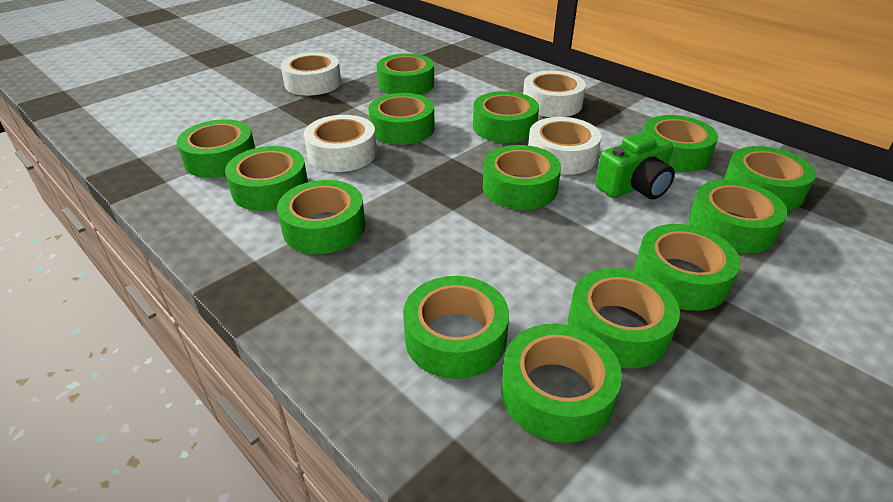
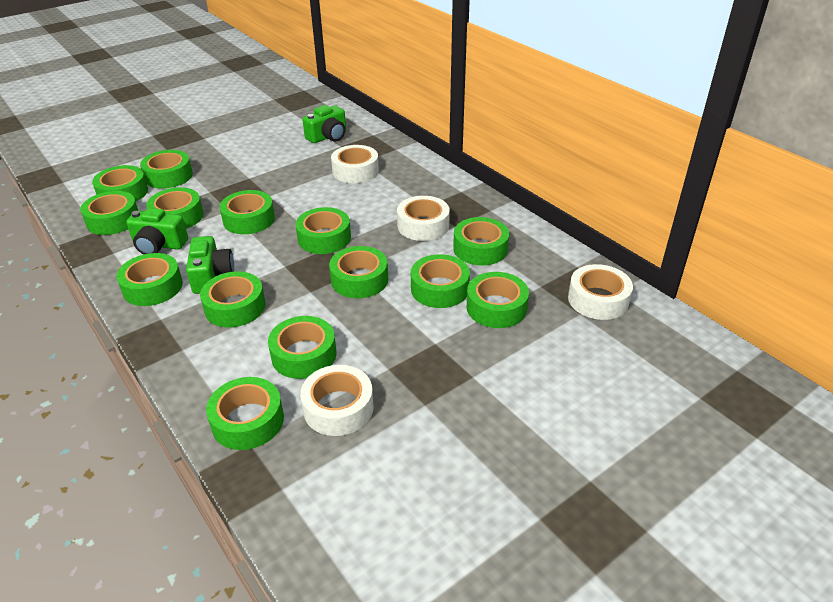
green camera: [595,133,675,199] = 1 -> [126,208,188,254] [186,236,234,294] [302,105,346,143] = 3

